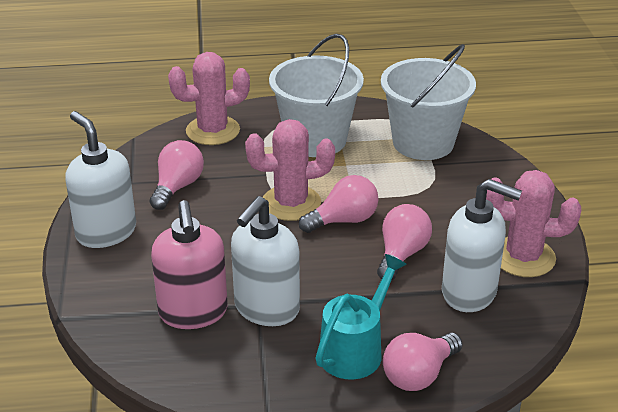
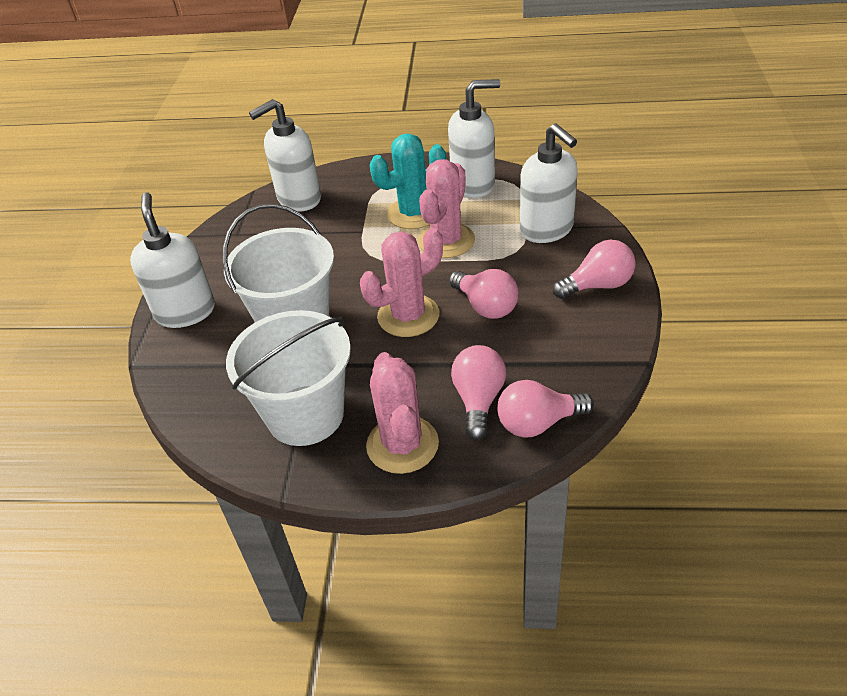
pink soap dispenser: [151,200,228,329] = 1 -> none = 0
turquoise cactus: none = 0 -> [369,133,446,229] = 1
turquoise watering can: [316,254,407,380] = 1 -> none = 0
white soap dispenser: [65,111,136,248] [231,196,300,326] [442,179,522,312] = 3 -> [130,192,215,328] [249,99,321,211] [448,79,500,198] [520,123,578,243] = 4

